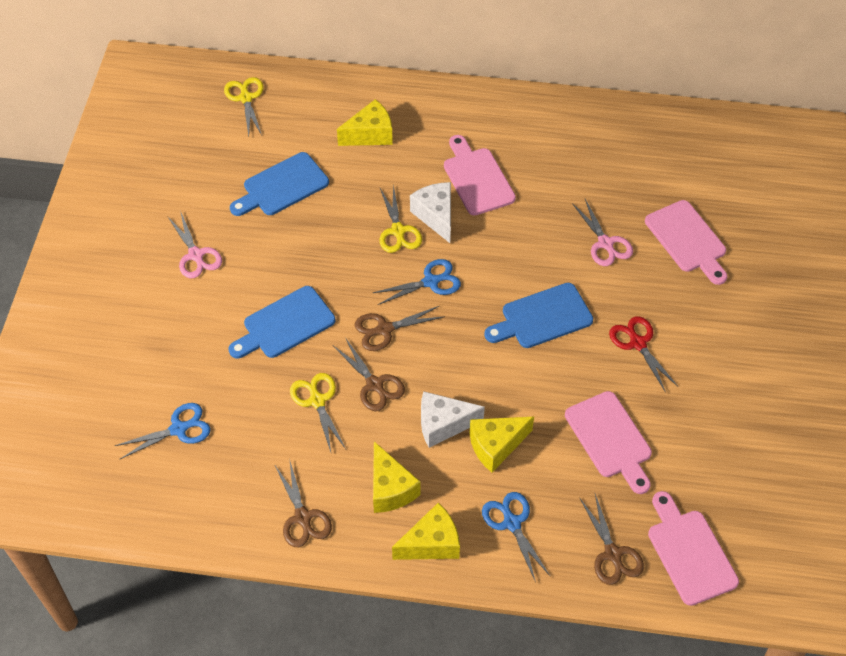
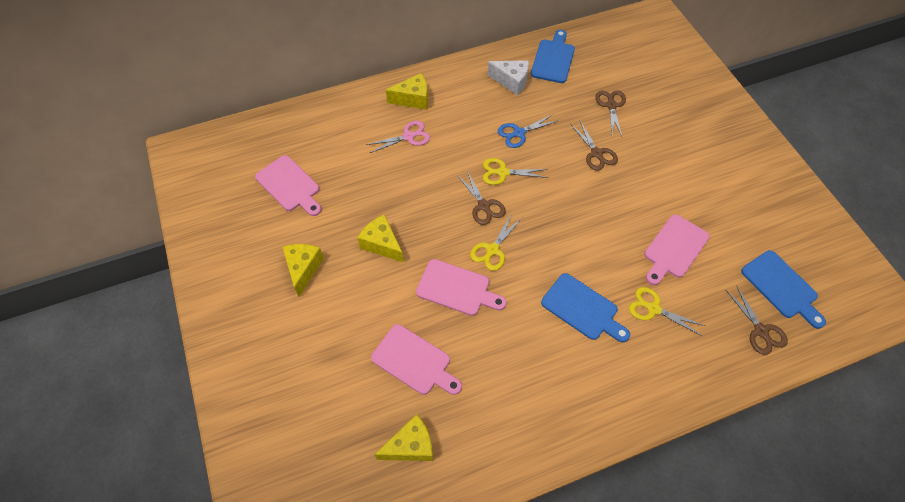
blue scissors: [115,403,211,459] [373,259,461,305] [482,492,551,583] = 3 -> [498,114,559,148] = 1
pink scissors: [167,211,222,279] [572,199,633,266] = 2 -> [366,121,430,153] = 1
red scissors: [609,316,678,393] = 1 -> none = 0
white cheese: [410,182,451,243] [421,391,485,448] = 2 -> [487,60,529,96] = 1

